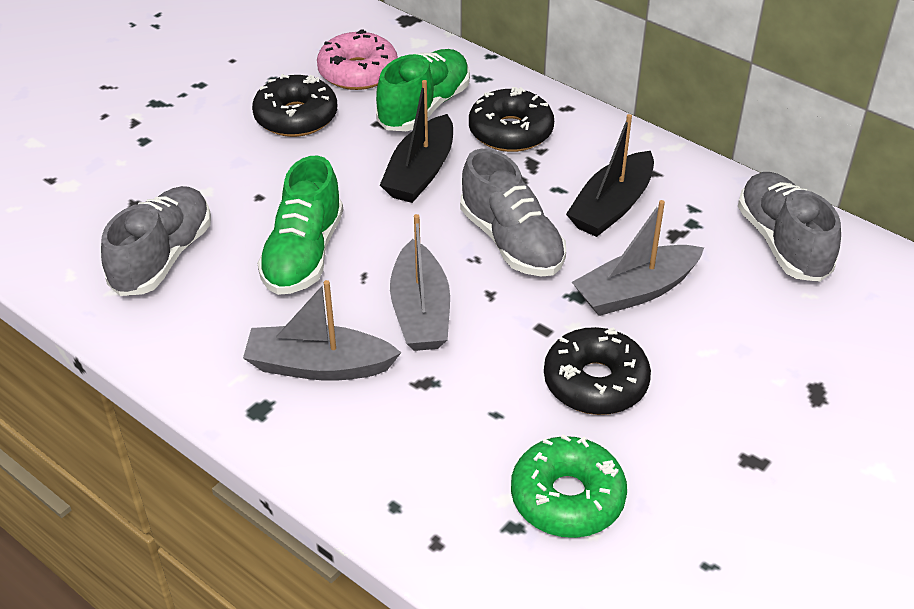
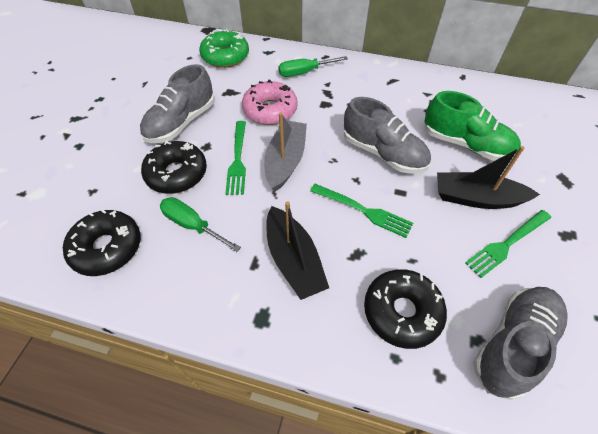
green fork: none = 0 -> [225,121,246,195] [310,184,413,238] [465,210,551,278] = 3
green screwdriver: none = 0 -> [160,197,241,252] [278,56,348,77] = 2
green shoe: [257,156,343,295] [376,49,470,131] = 2 -> [424,91,521,161] = 1
grey boat: [243,280,402,381] [390,214,450,351] [572,200,704,316] = 3 -> [264,113,307,192] = 1

